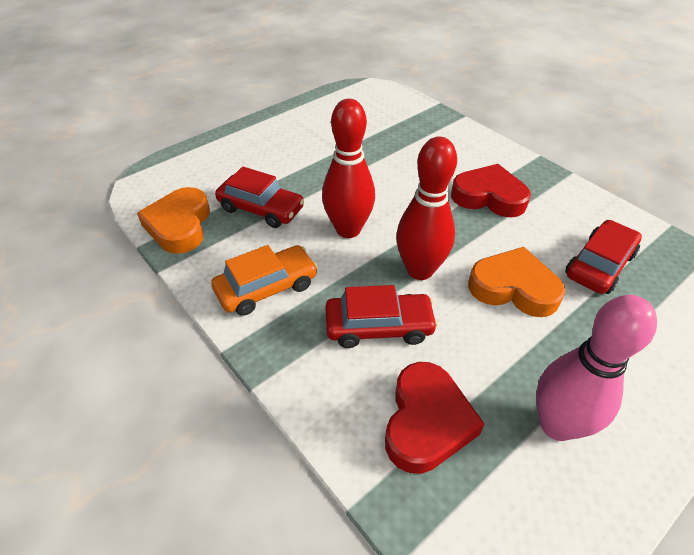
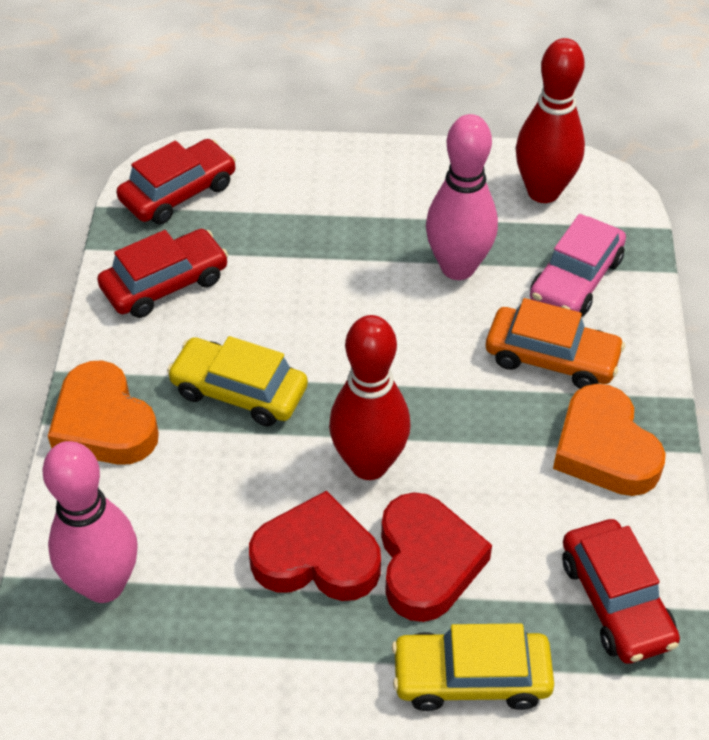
pink bowling pin: [536,295,657,441] = 1 -> [42,441,138,603] [426,114,498,280] = 2
pink car: none = 0 -> [530,214,626,317] = 1
yellow car: none = 0 -> [167,336,308,427] [392,623,554,711] = 2

